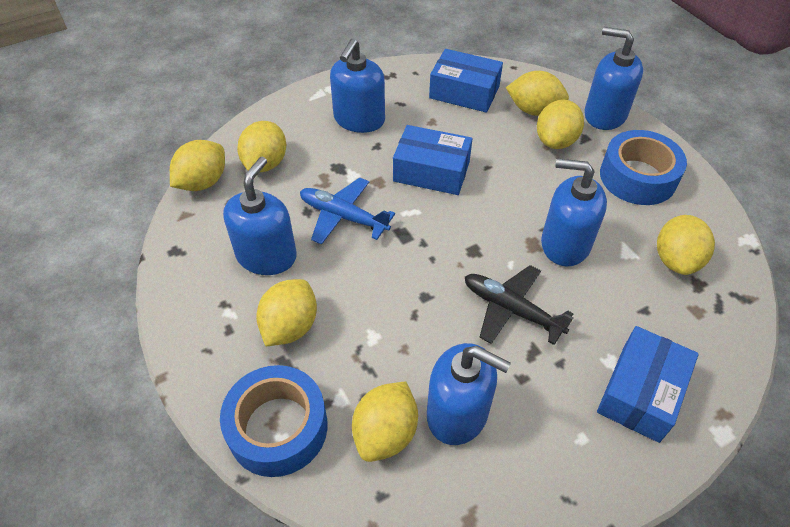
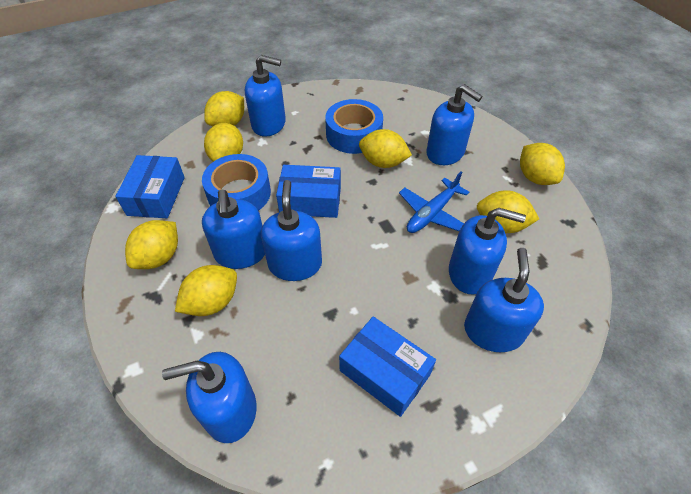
black plane: [465,265,573,345] = 1 -> none = 0
blue soap dispenser: [223,157,297,275] [330,39,385,133] [427,343,511,445] [541,159,607,267] [584,27,643,130] = 5 -> [162,352,256,443] [202,190,265,269] [245,55,286,137] [261,180,322,281] [426,84,483,165] [449,208,526,295] [464,248,544,352] = 7

